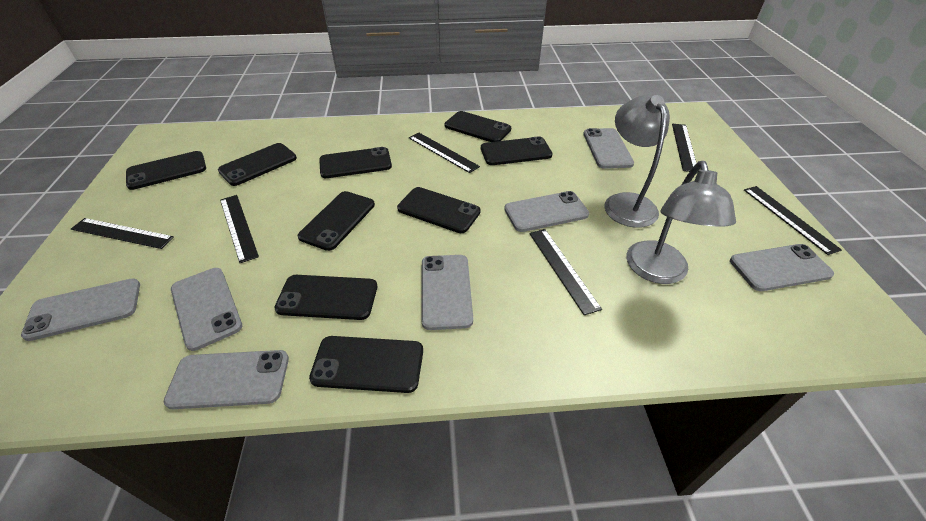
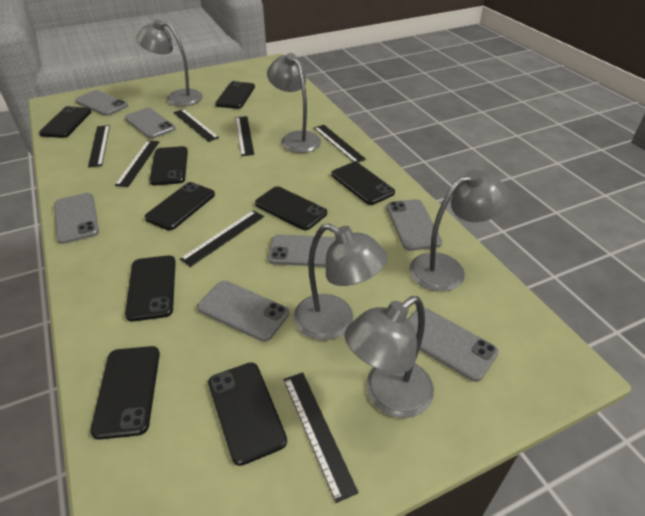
black ruler: [71,218,174,249] [220,195,259,263] [409,133,480,173] [529,229,602,315] [672,124,699,173] [744,186,842,255] = 6 -> [88,125,110,168] [115,141,159,187] [173,109,219,142] [180,210,264,267] [235,116,254,156] [283,372,359,503] [314,125,366,163] = 7
grey lamp: [604,95,670,228] [627,161,736,284] = 2 -> [136,20,203,106] [267,53,321,153] [294,223,388,340] [344,296,434,418] [409,170,509,292] = 5

